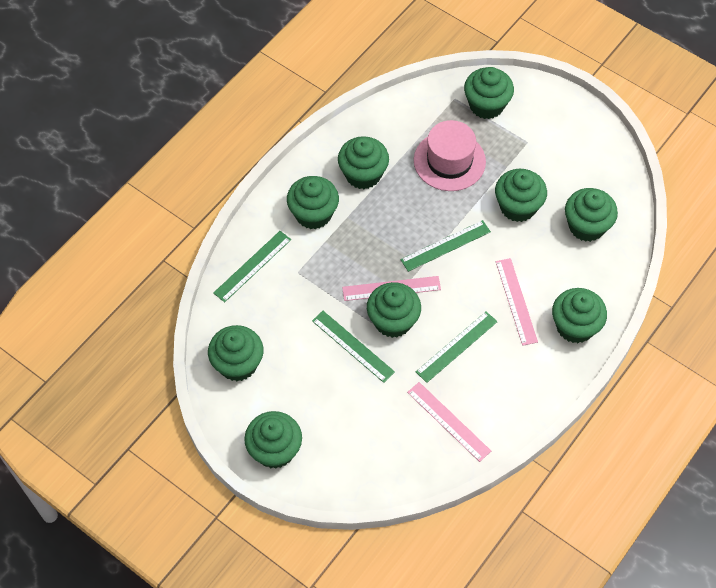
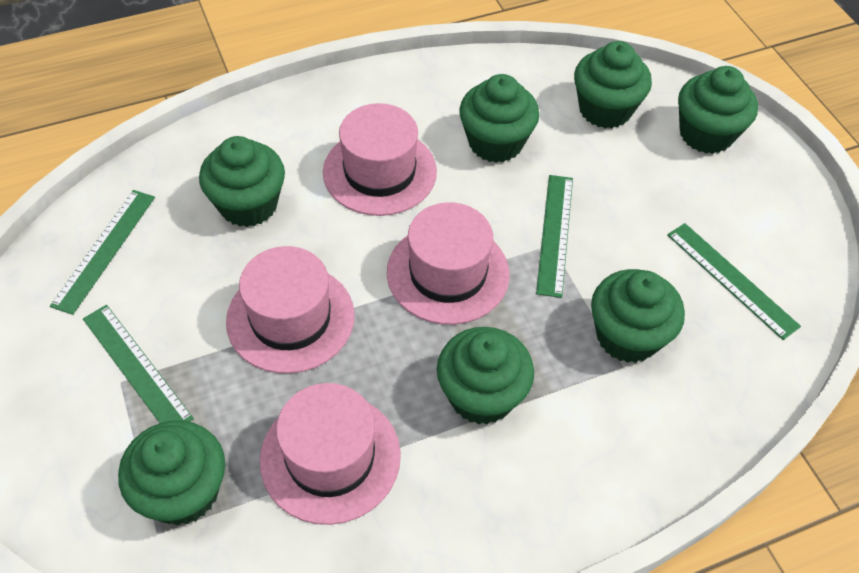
green cupcake: [208,325,264,381] [244,411,302,469] [287,176,339,229] [338,136,389,189] [367,282,421,338] [464,67,514,119] [495,169,547,222] [552,288,607,343] [565,188,618,242] = 9 -> [118,420,225,525] [199,136,285,227] [437,327,534,425] [459,74,539,163] [574,41,652,128] [591,269,685,363] [678,66,758,154] = 7
pink hat: [414,120,486,191] = 1 -> [226,246,355,374] [260,383,401,525] [323,103,437,216] [387,202,510,325] = 4
pink ruler: [342,276,441,301] [407,382,491,462] [496,258,538,346] = 3 -> none = 0

